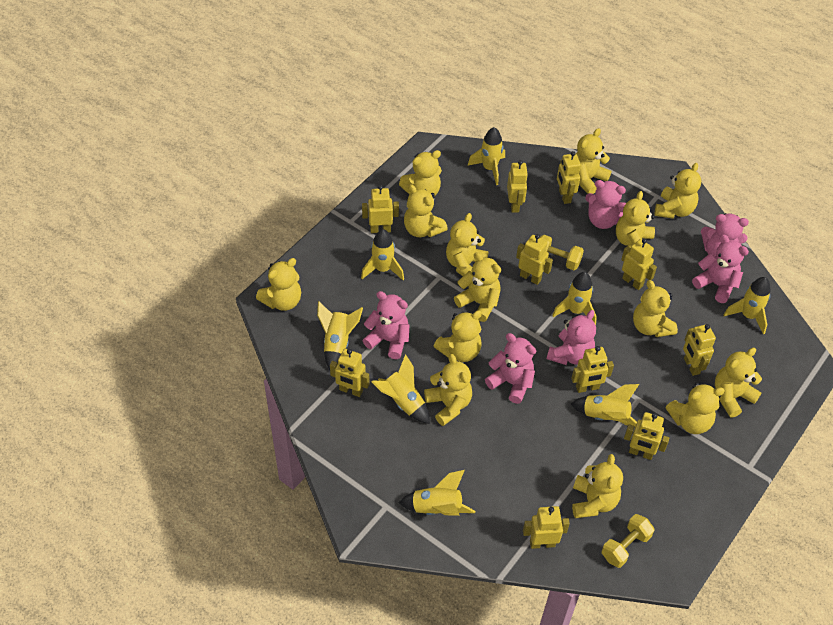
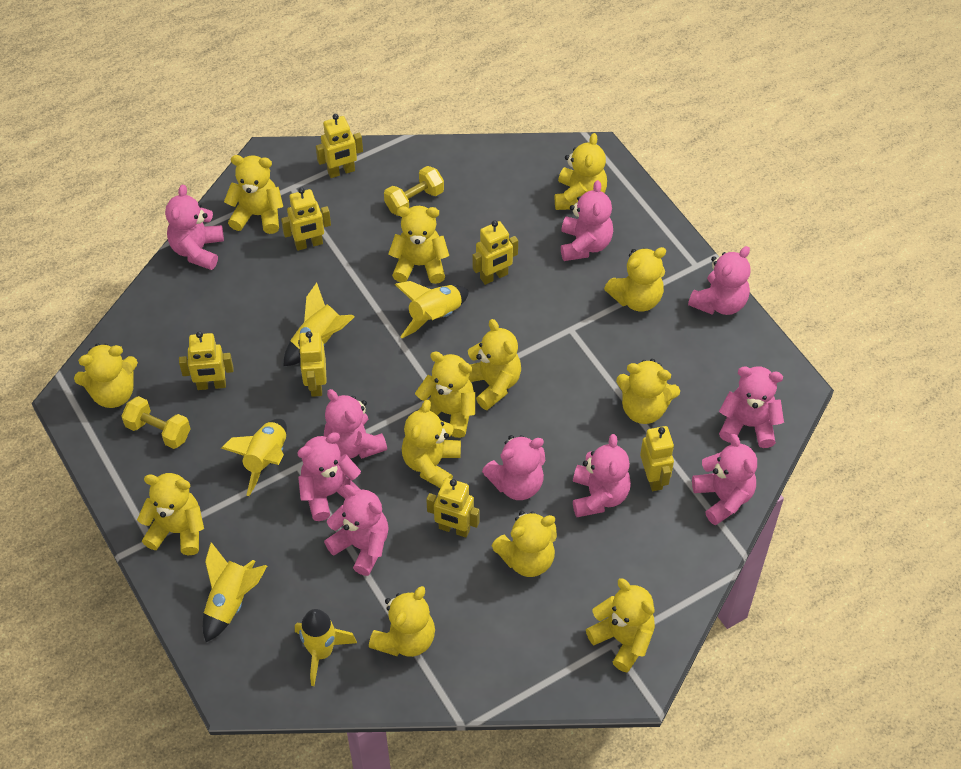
pink teddy bear: [363,291,410,359] [485,333,536,404] [547,310,596,365] [585,180,626,229] [692,234,749,303] [701,213,749,256] = 6 -> [165,185,224,270] [297,432,361,521] [324,389,387,459] [324,485,389,576] [482,435,545,500] [561,180,613,261] [573,434,631,517] [688,246,751,315] [692,434,757,525] [719,366,784,448] = 10
yellow robot: [330,349,369,397] [362,185,399,233] [507,160,528,213] [516,234,553,285] [523,506,570,549] [557,151,581,204] [571,346,614,393] [621,239,657,290] [624,412,669,460] [683,324,716,376] = 10 -> [179,331,233,390] [281,187,331,251] [298,331,327,397] [316,114,363,178] [426,478,480,538] [473,220,518,285] [640,426,674,491] = 7
yellow rocket: [317,301,363,370] [361,229,404,280] [372,354,430,424] [399,470,475,516] [468,127,505,185] [552,272,597,325] [571,384,639,426] [724,277,771,335] = 8 -> [203,542,267,642] [221,419,287,496] [284,283,355,366] [295,609,357,686] [395,281,469,338] = 5
yellow teddy bear: [256,258,301,311] [399,150,442,196] [404,185,448,237] [424,354,472,426] [434,310,482,362] [446,213,489,276] [454,252,501,322] [572,454,623,518] [576,128,611,194] [616,191,655,248] [633,280,678,337] [654,163,701,219] [666,382,725,434] [715,348,762,418] = 14 -> [74,343,138,408] [137,473,204,555] [224,155,283,234] [369,586,435,657] [388,206,449,284] [402,400,461,488] [415,351,475,438] [468,319,521,410] [492,511,557,577] [555,133,607,210] [586,578,655,672] [604,247,666,311] [616,359,680,424] = 13

